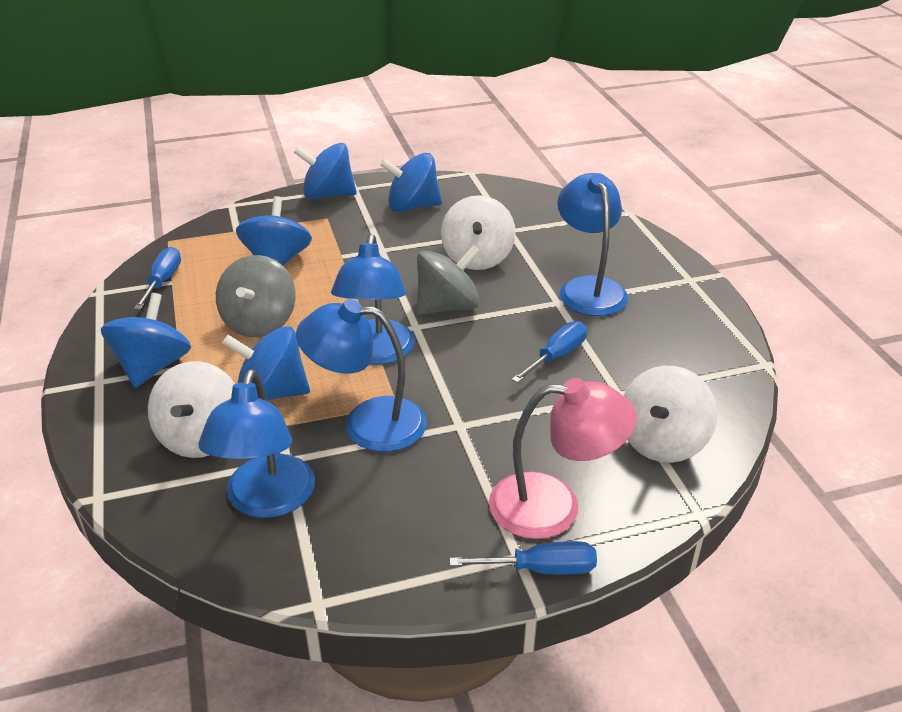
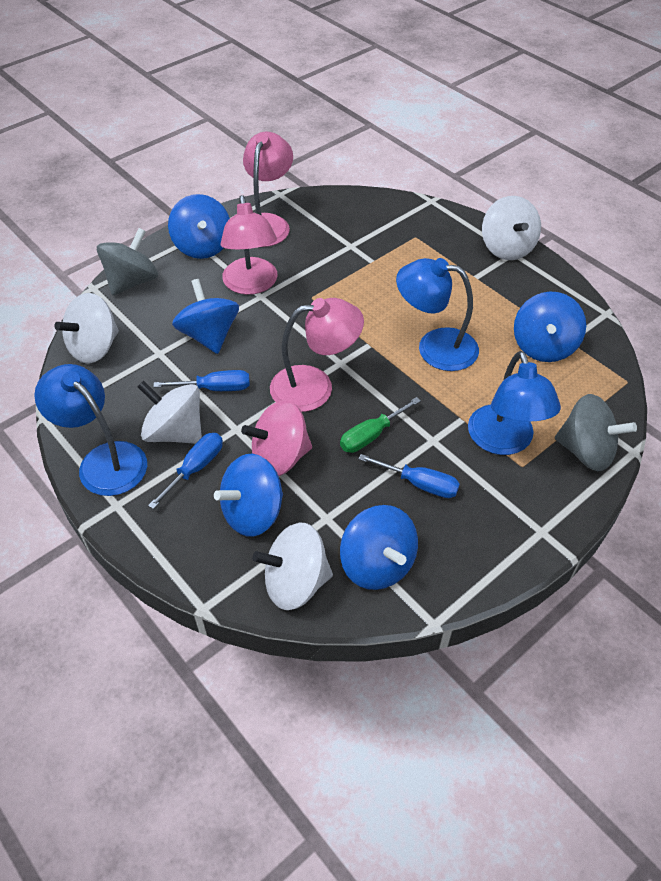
blue lamp: [198,369,315,518] [296,299,427,452] [331,234,415,365] [557,173,628,316] = 4 -> [34,364,147,496] [396,258,479,371] [468,351,561,455] = 3
green screwdriver: none = 0 -> [340,397,421,453] = 1
pink lamp: [489,378,637,539] = 1 -> [220,195,277,295] [243,132,293,247] [270,298,364,412] = 3
pink spinning top: none = 0 -> [241,400,312,476] = 1
white spinning top: [148,361,235,458] [441,195,516,270] [623,366,717,463] = 3 -> [54,293,119,364] [137,381,202,444] [252,523,333,610] [482,196,541,260] = 4

